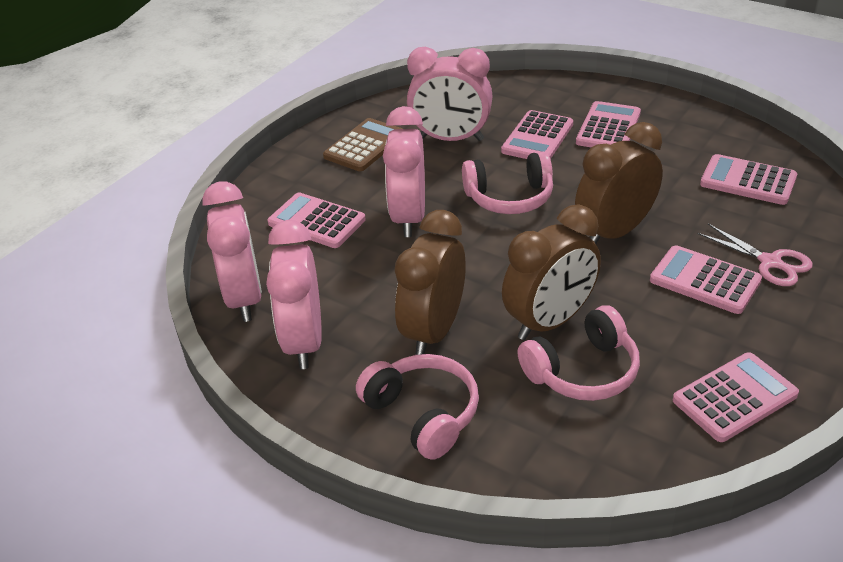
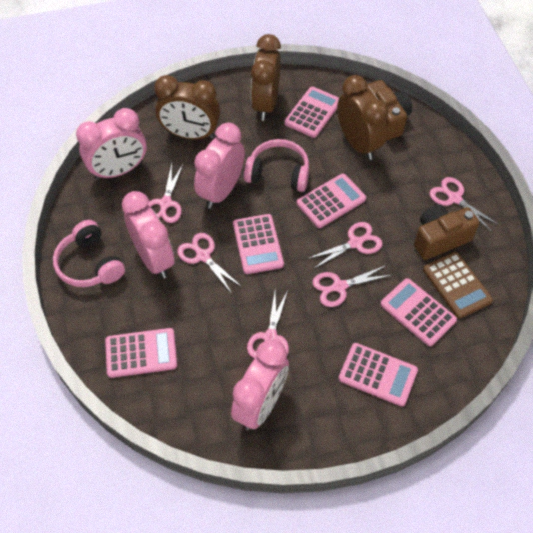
brown camera: none = 0 -> [365,80,412,140] [414,204,480,260] = 2
pink headphones: [356,354,479,460] [462,151,553,214] [517,305,640,401] = 3 -> [53,220,125,287] [244,139,309,192] = 2
pink scissors: [698,224,813,286] = 1 -> [148,164,183,223] [177,233,242,294] [247,290,289,358] [307,222,383,269] [313,265,392,307] [429,177,500,232] = 6

